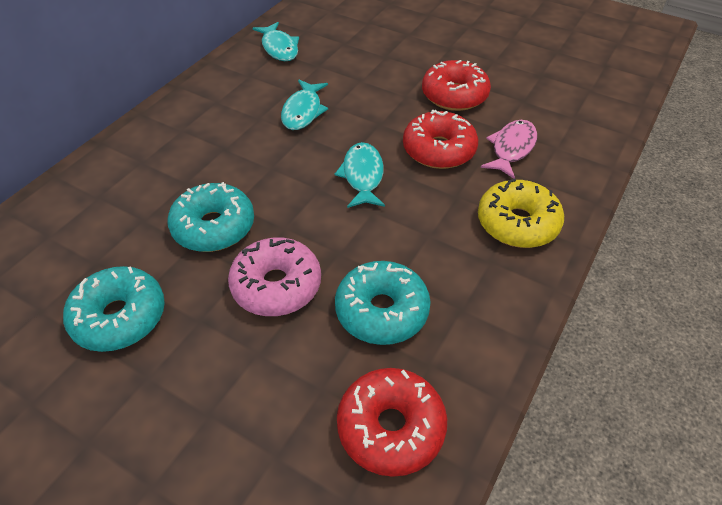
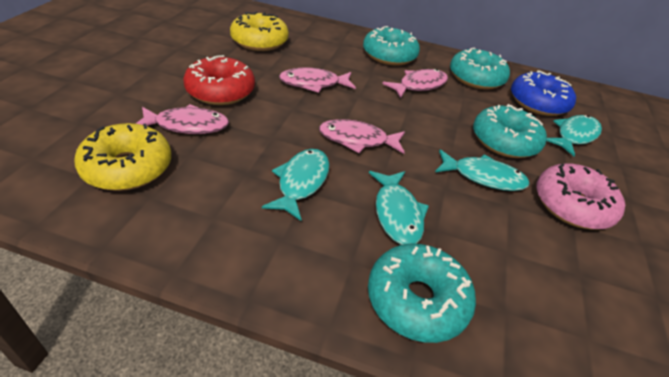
blue donut: none = 0 -> [511,70,576,116] = 1
pink fish: [481,120,537,179] = 1 -> [136,104,229,134] [279,68,356,93] [319,119,405,154] [382,69,448,98] = 4
red donut: [337,368,447,477] [403,109,478,169] [422,60,491,111] = 3 -> [183,55,255,105] = 1
turquoise donut: [63,266,165,352] [168,182,254,252] [335,261,431,345] = 3 -> [363,26,420,66] [368,244,476,343] [450,48,510,90] [473,104,547,158] = 4
turquoise fish: [253,22,299,61] [281,80,328,130] [334,142,385,208] = 3 -> [262,149,329,221] [369,171,429,245] [435,149,530,191] [546,115,602,156] = 4
yellow donut: [478,179,564,248] = 1 -> [74,123,171,191] [230,11,289,51] = 2

